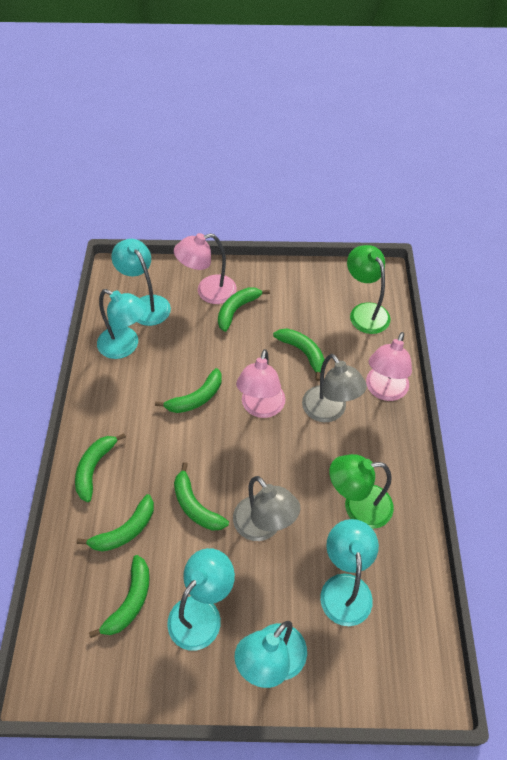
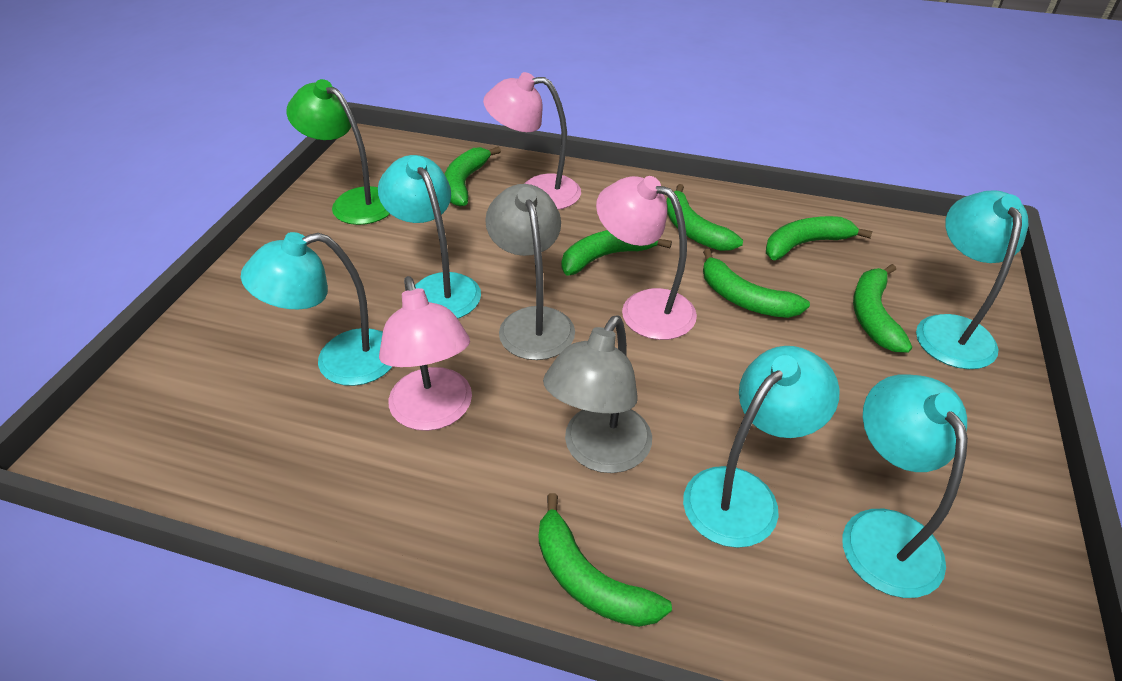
green lamp: [329,454,394,529] [347,245,390,334] = 2 -> [286,79,390,225] = 1

